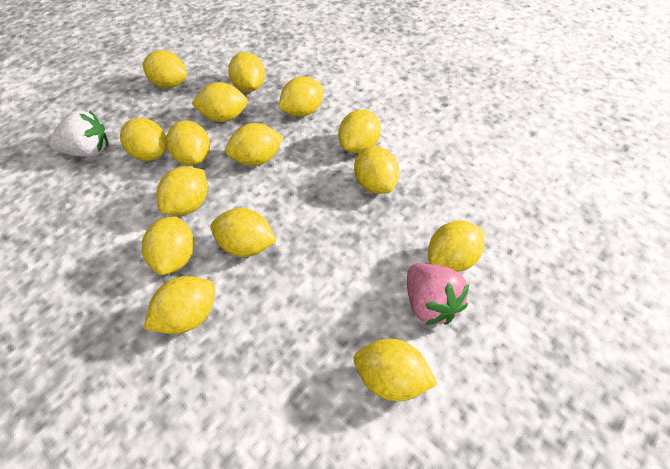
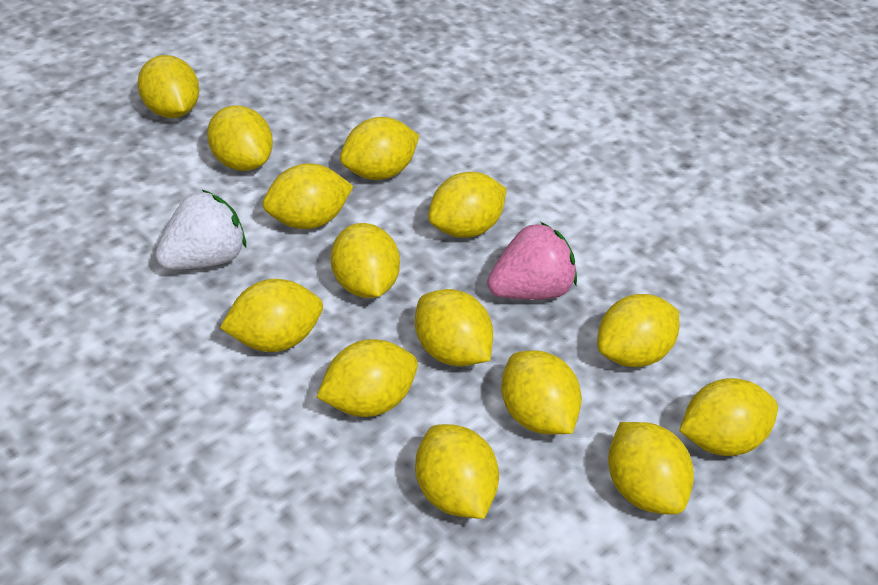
yellow lemon: [120,118,167,161] [142,50,187,88] [142,216,194,275] [144,276,215,334] [157,166,208,216] [166,120,210,166] [191,82,248,122] [210,208,277,257] [225,123,284,166] [228,52,265,92] [279,77,324,117] [338,110,381,153] [354,146,400,194] [354,339,437,401] [428,221,485,272] = 15 -> [137,55,199,118] [207,105,273,171] [220,279,323,352] [263,163,353,229] [317,339,418,417] [331,223,400,298] [340,117,420,180] [415,289,493,366] [415,424,499,519] [428,172,507,238] [501,351,582,434] [597,294,679,367] [608,422,694,515] [679,378,778,456] = 14

